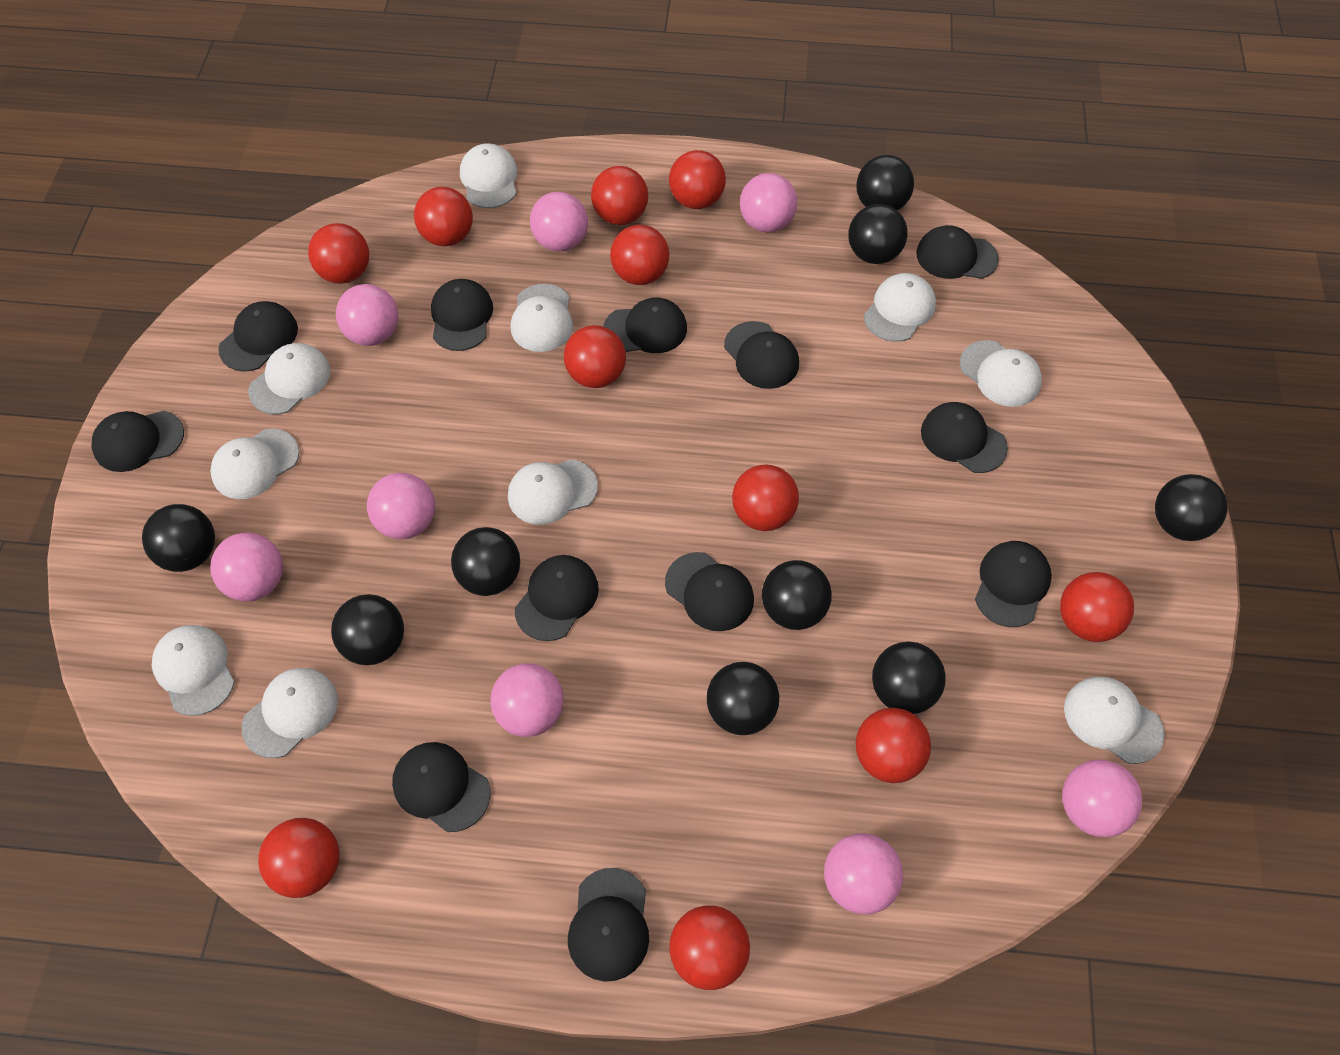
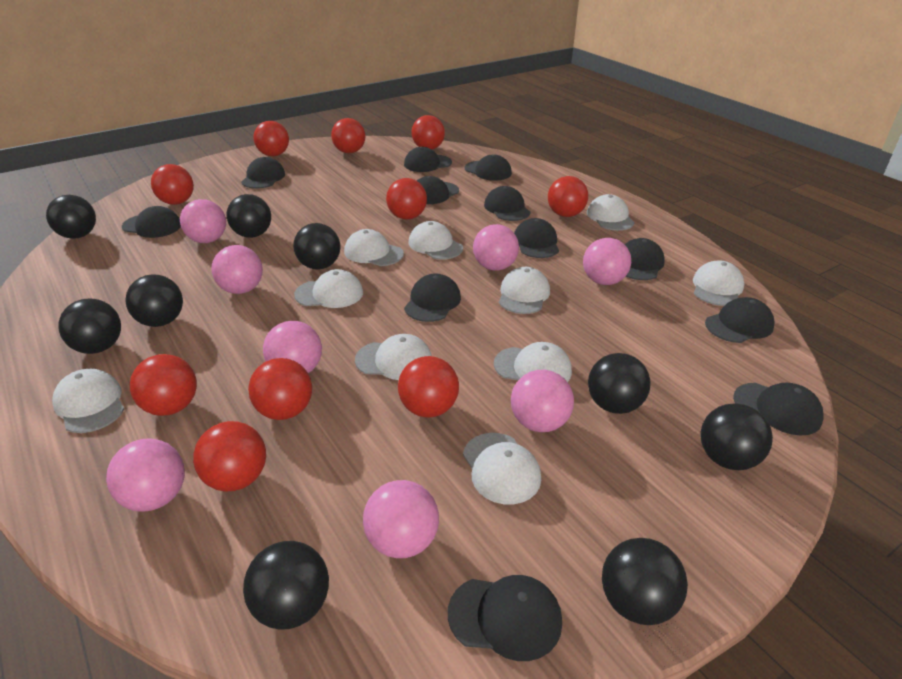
red ball: [258,818,339,898] [308,223,369,284] [414,187,473,246] [564,325,626,388] [591,166,648,225] [610,225,669,285] [669,150,726,209] [669,905,750,990] [732,465,799,531] [856,708,931,783] [1060,572,1134,642] = 11 -> [130,354,197,416] [151,164,194,205] [193,421,266,491] [248,358,312,420] [254,121,289,156] [331,118,365,153] [386,178,427,219] [398,356,459,417] [412,115,445,149] [548,176,588,217] = 10

